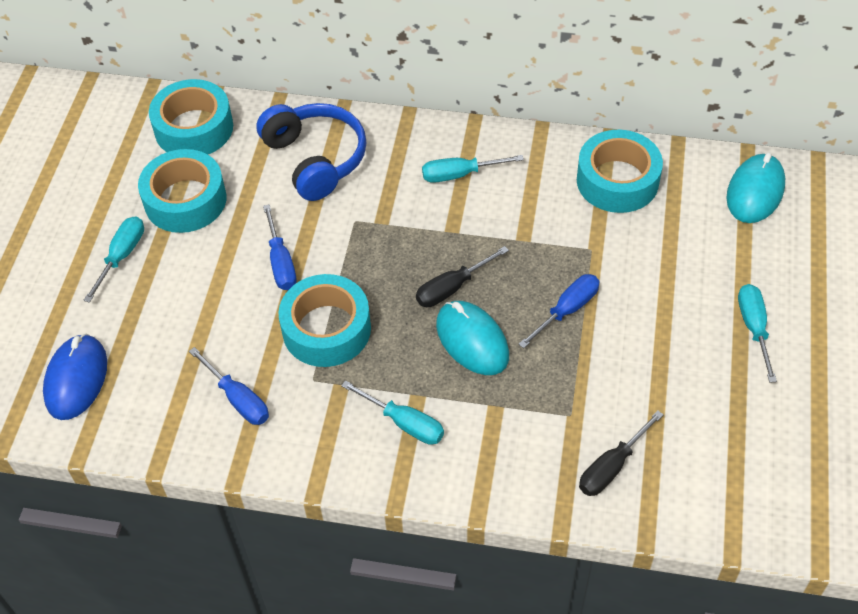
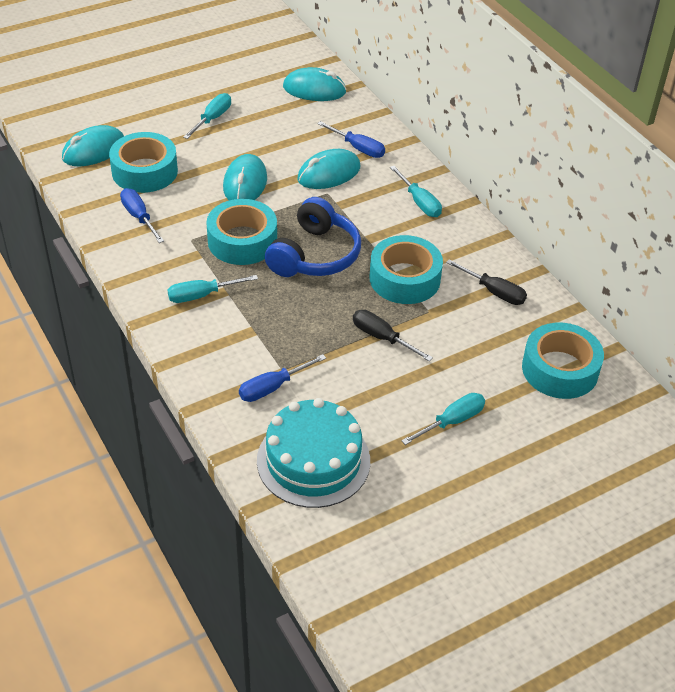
blue mouse: [43,334,107,420] = 1 -> none = 0
turquoise cake: none = 0 -> [257,398,370,508] = 1
turquoise mouse: [436,301,509,375] [726,153,785,223] = 2 -> [62,125,124,166] [223,154,267,200] [283,67,347,101] [297,149,360,189] = 4

